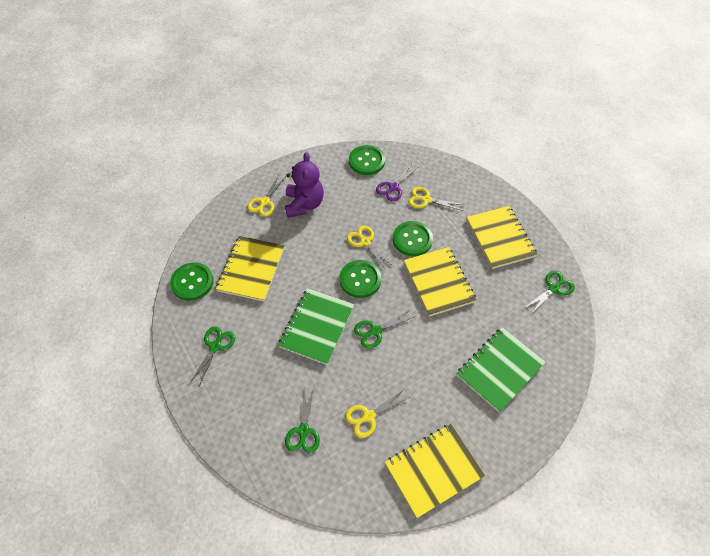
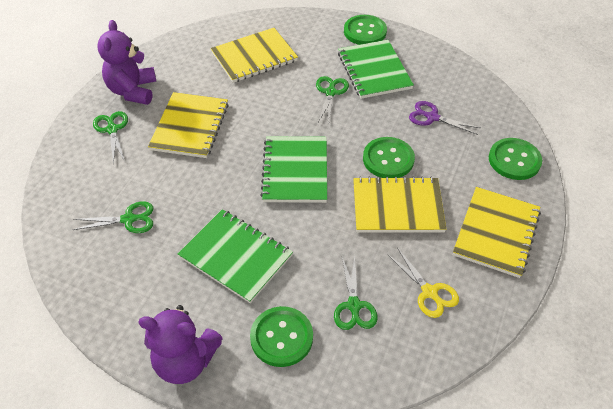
green notebook: [278,288,354,365] [456,327,545,413] = 2 -> [178,209,293,303] [260,136,327,203] [338,40,414,99] = 3
purple teddy bear: [285,152,324,218] = 1 -> [97,20,156,105] [138,305,223,384] = 2
yellow scissors: [247,174,285,217] [345,390,410,438] [347,225,393,270] [408,187,465,211] = 4 -> [387,249,459,318] = 1

